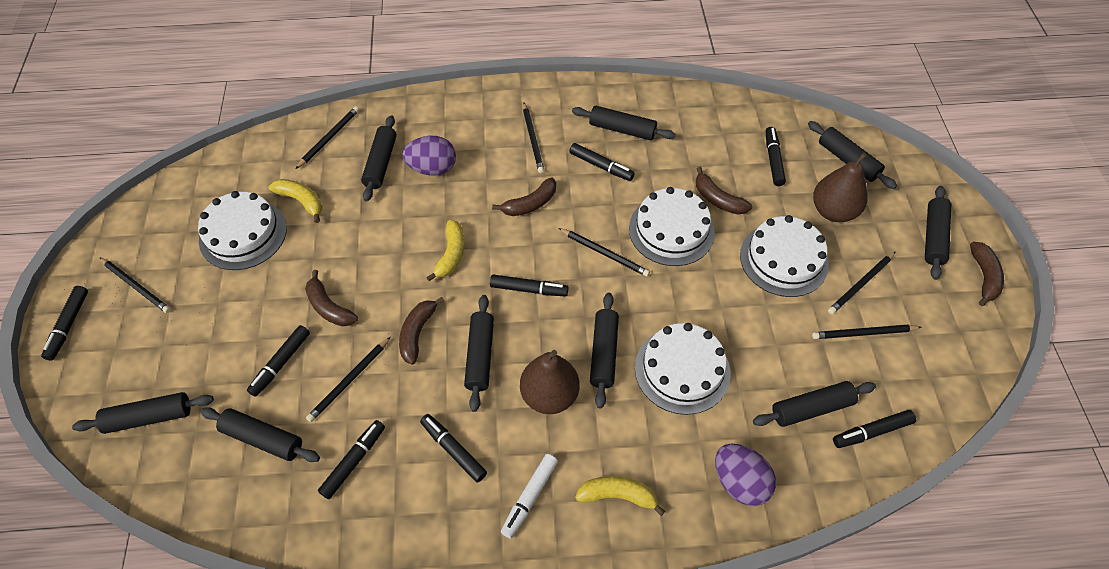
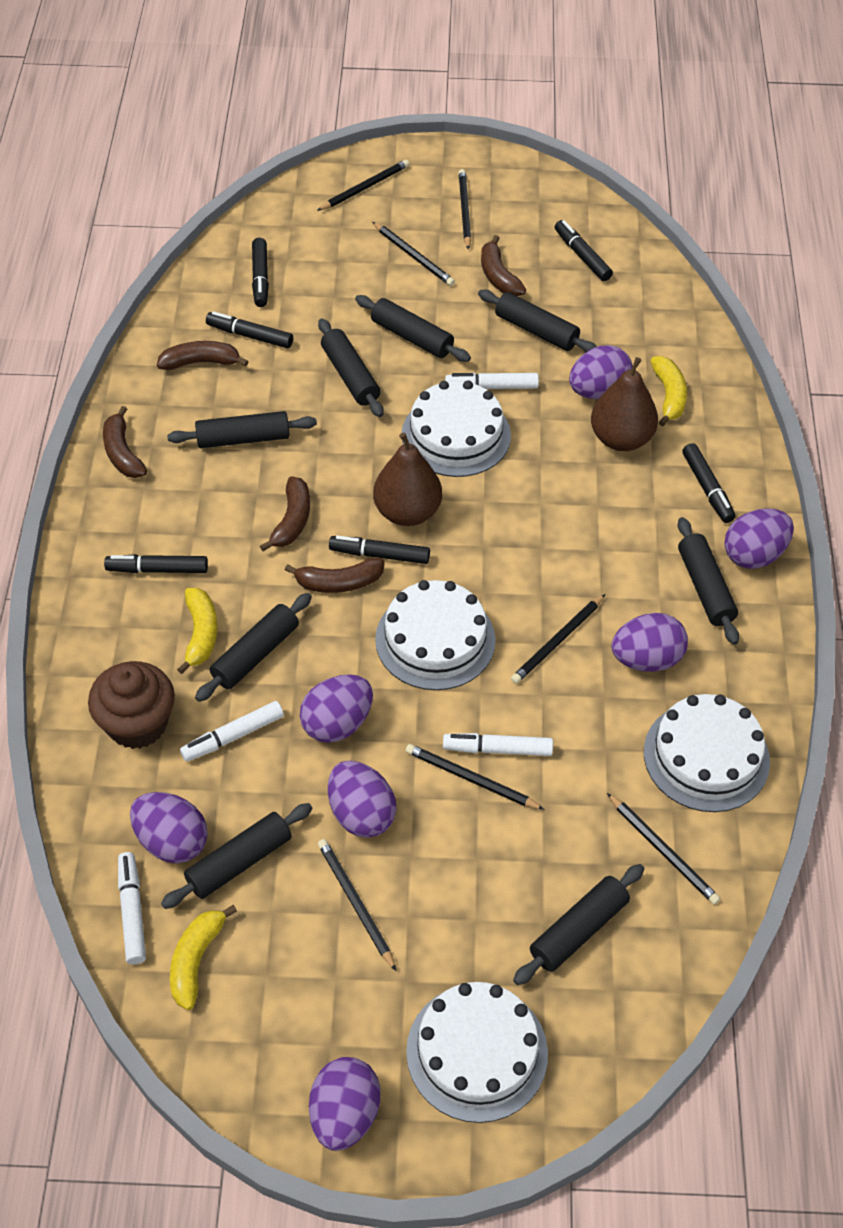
black marker: [41,286,88,361] [247,325,310,397] [318,420,385,499] [420,414,487,483] [490,275,569,296] [569,143,635,181] [766,127,786,186] [833,410,916,448] = 8 -> [104,554,208,573] [206,311,293,348] [252,238,269,307] [329,535,430,564] [555,220,613,281] [682,443,735,523] = 6
black rolling pin: [72,392,214,434] [200,407,320,462] [361,115,397,202] [464,295,494,412] [572,106,675,140] [590,292,619,408] [753,381,876,427] [808,121,897,189] [925,186,951,280] = 9 -> [161,803,312,909] [167,411,317,448] [195,593,312,702] [318,319,384,417] [355,295,471,362] [478,290,597,352] [513,864,645,985] [678,517,739,645] = 8
brown cupcake: none = 0 -> [88,661,175,749] = 1
purple egg: [402,136,456,176] [715,444,776,506] = 2 -> [130,792,208,863] [300,674,373,743] [309,1057,380,1151] [328,761,396,838] [569,345,633,399] [611,613,688,672] [724,508,794,569] = 7
white marker: [501,454,558,539] = 1 -> [118,852,146,964] [180,701,284,762] [443,733,553,756] [445,373,539,389] = 4

